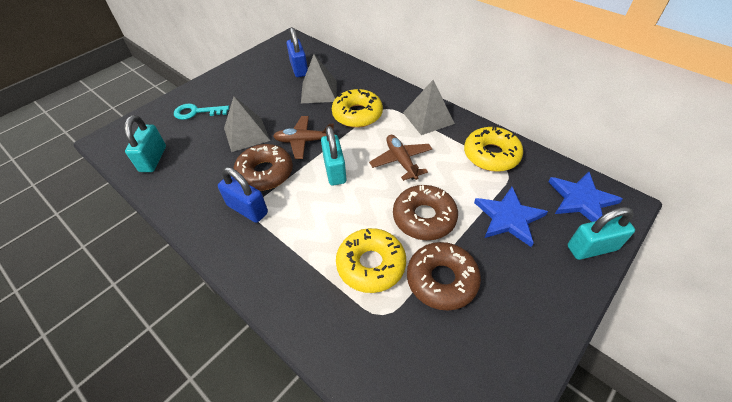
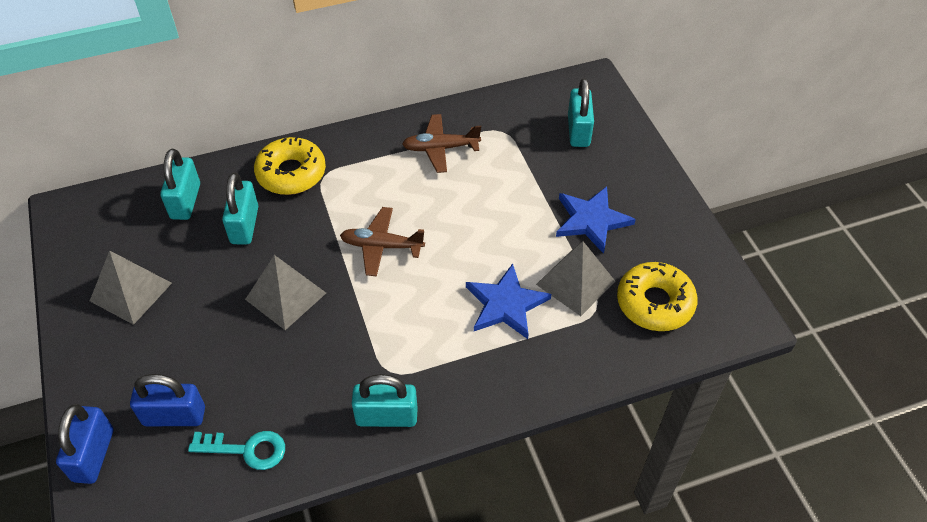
brown donut: [234,144,293,191] [393,185,458,240] [407,242,481,311] = 3 -> none = 0
turquoise padlock: [124,115,166,172] [321,126,347,186] [568,207,635,260] = 3 -> [160,149,200,220] [222,173,258,244] [352,374,418,427] [568,78,594,147] = 4
yellow donut: [332,89,383,128] [336,228,406,293] [464,126,523,172] = 3 -> [254,136,326,195] [617,262,698,331] = 2

